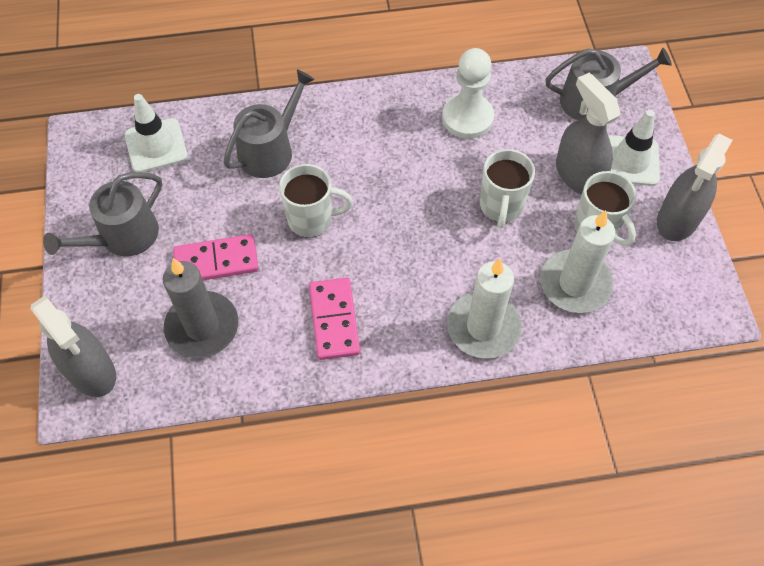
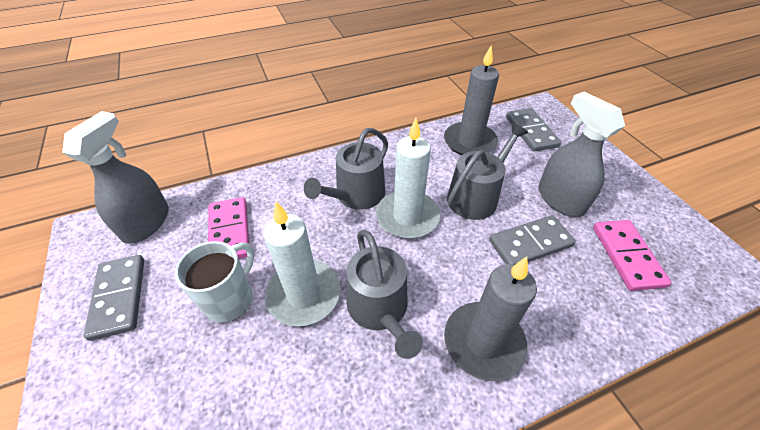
grey candle: [163,258,238,358] = 1 -> [444,45,499,155] [444,257,537,381] = 2
grey domino: none = 0 -> [83,255,144,341] [489,215,576,265] [506,108,561,152] = 3
grey spray bottle: [31,296,116,397] [556,73,620,195] [657,134,733,241] = 3 -> [62,111,169,244] [538,92,625,217] = 2
white mug: [279,164,353,238] [480,149,535,228] [574,171,636,246] = 3 -> [175,241,254,323] = 1
white pawn: [442,48,494,139] = 1 -> none = 0
white traffic cone: [125,94,188,172] [608,110,660,186] = 2 -> none = 0

